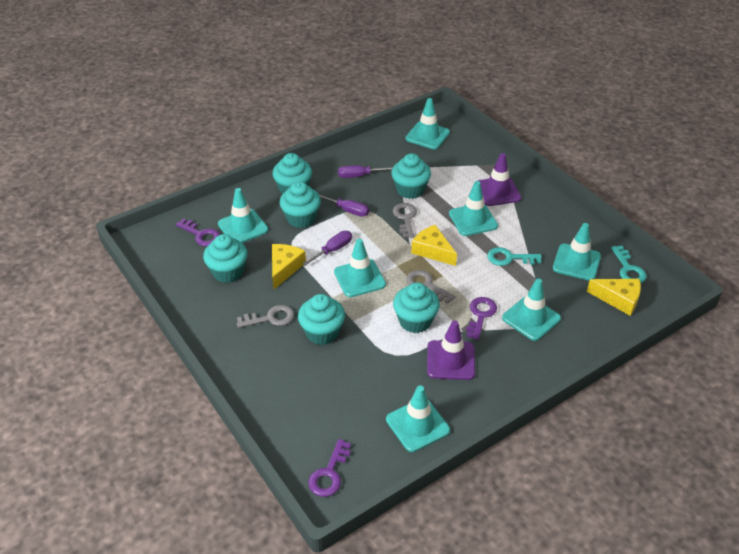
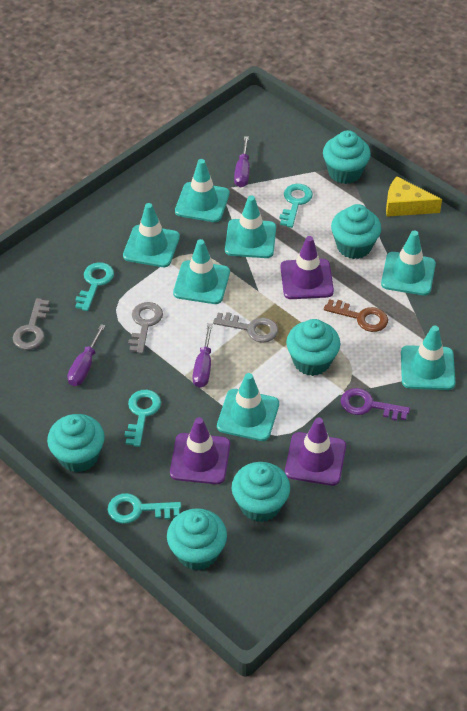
brown key: none = 0 -> [324,299,388,332] = 1
purple key: [176,218,220,246] [309,439,351,497] [466,297,497,340] = 3 -> [341,388,410,421] = 1
purple traffic cone: [427,321,475,380] [478,153,521,206] = 2 -> [170,417,230,484] [280,236,334,299] [285,418,346,486] = 3
turquoise key: [487,247,542,266] [611,246,647,283] = 2 -> [75,262,114,311] [108,493,181,524] [124,390,161,447] [279,184,313,228] = 4
yellow cheese: [272,244,306,289] [411,225,457,266] [587,279,641,316] = 3 -> [386,176,442,217] = 1

